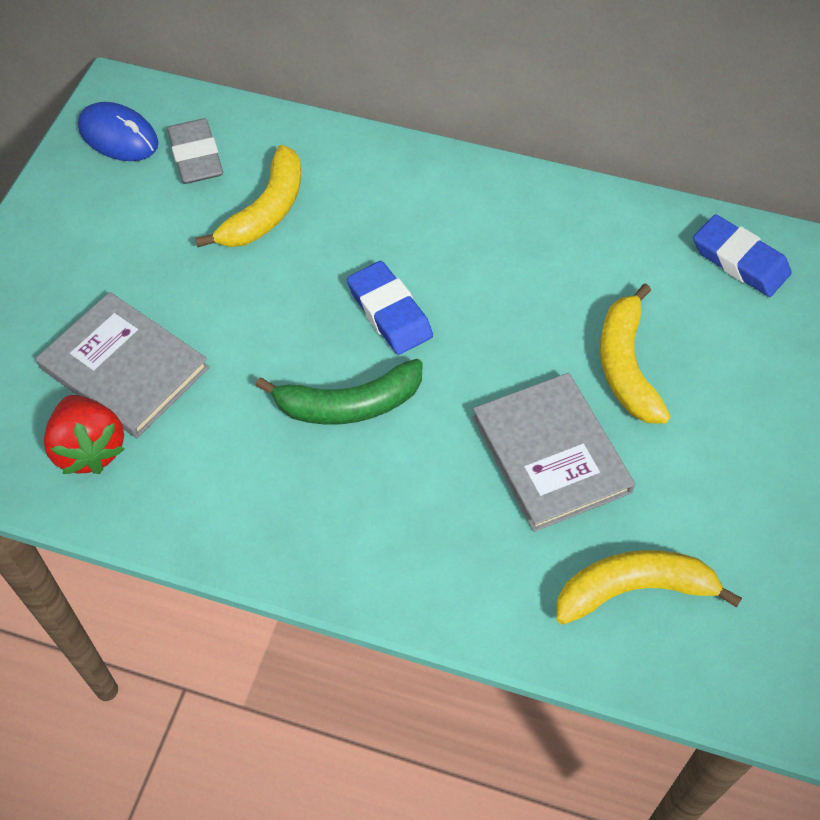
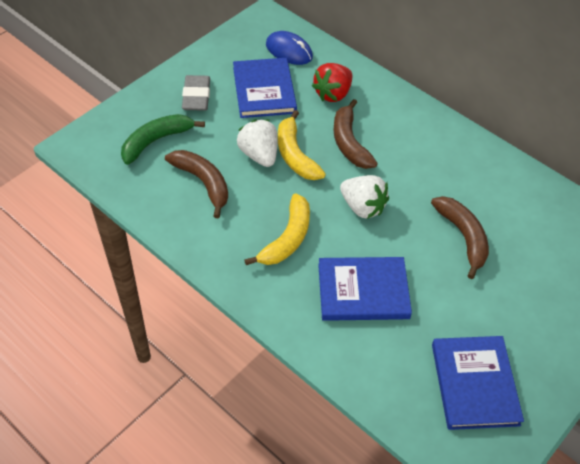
blue book: none = 0 -> [233,58,297,118] [318,257,412,321] [432,336,524,430] = 3
blue eraser: [347,261,433,355] [693,214,792,297] = 2 -> none = 0
brown banana: none = 0 -> [165,150,228,218] [333,99,378,169] [431,196,489,279] = 3
grey book: [36,292,209,438] [472,373,635,532] = 2 -> none = 0
white strawberry: none = 0 -> [237,119,277,167] [340,175,389,219] = 2
yellow banana: [195,145,301,247] [556,550,742,624] [600,283,671,424] = 3 -> [244,193,310,265] [278,110,326,180] = 2

